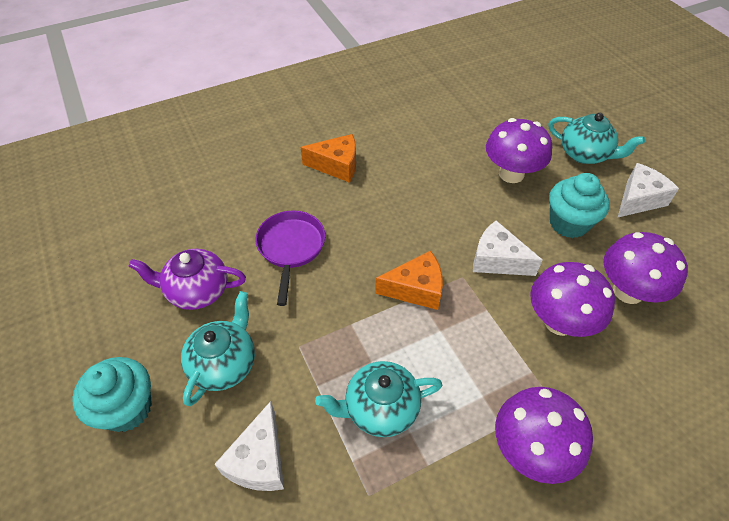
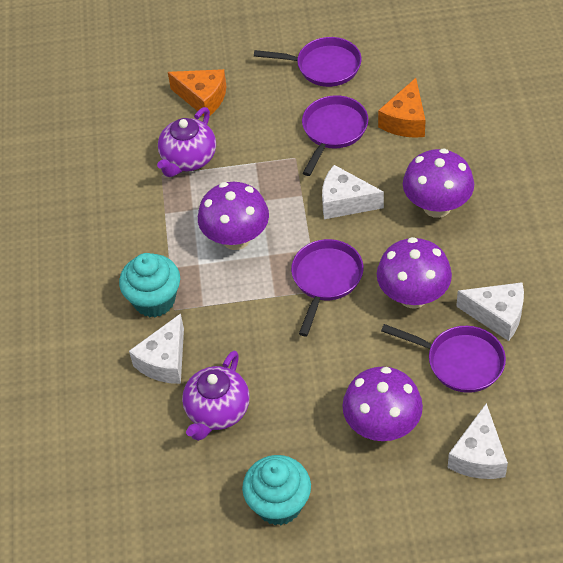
purple pan: [255,210,325,306] = 1 -> [254,37,361,87] [291,239,363,336] [302,95,369,176] [381,324,506,393] = 4
purple teapot: [128,249,246,310] = 1 -> [157,107,216,177] [182,351,250,441] = 2
turquoise teapot: [181,291,255,406] [315,361,442,437] [549,113,645,164] = 3 -> none = 0
white cheese: [214,401,284,491] [473,221,543,276] [618,163,679,217] = 3 -> [129,313,184,384] [322,165,384,219] [448,403,508,479] [456,282,524,341] = 4

